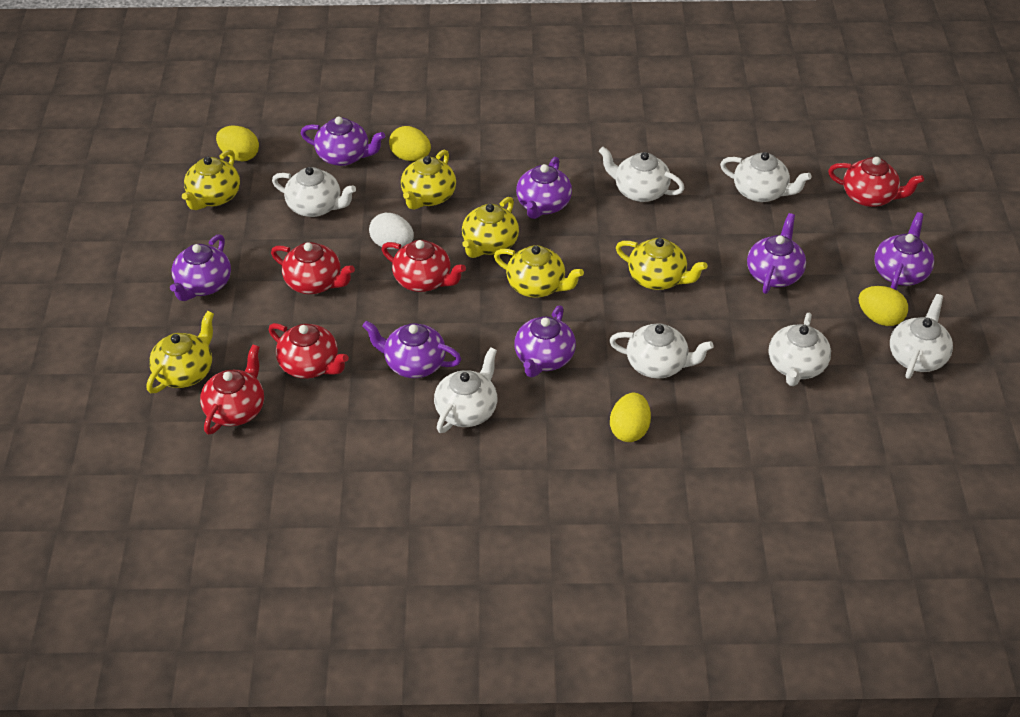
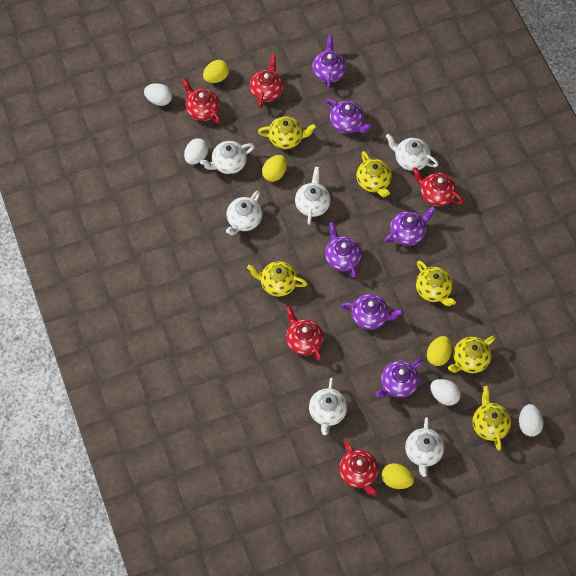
purple teapot: [170,234,231,301] [301,117,385,166] [362,321,461,378] [514,305,576,377] [516,157,572,219] [747,213,806,294] [874,212,934,290] = 7 -> [312,35,346,90] [325,222,361,278] [326,98,371,133] [341,294,403,330] [376,358,423,398] [384,206,436,246] = 6
white egg: [369,213,414,250] = 1 -> [144,83,172,106] [184,138,208,165] [430,379,461,406] [519,404,544,437] = 4
white teapot: [272,167,356,217] [434,347,497,433] [599,147,684,202] [609,323,714,379] [720,152,812,202] [769,312,831,386] [890,294,953,379] = 7 -> [200,141,255,174] [226,191,262,235] [295,167,331,225] [309,378,347,435] [386,134,439,171] [405,417,444,477] = 6

